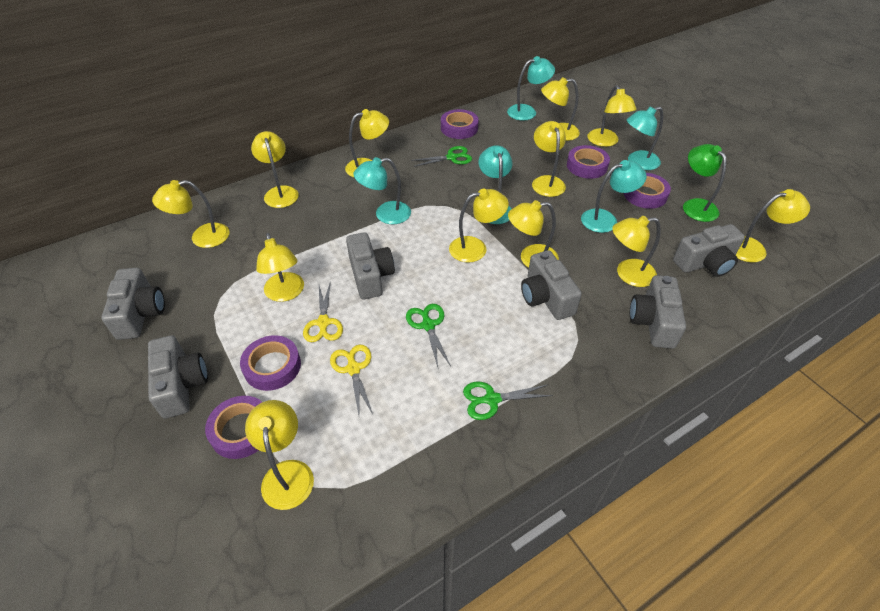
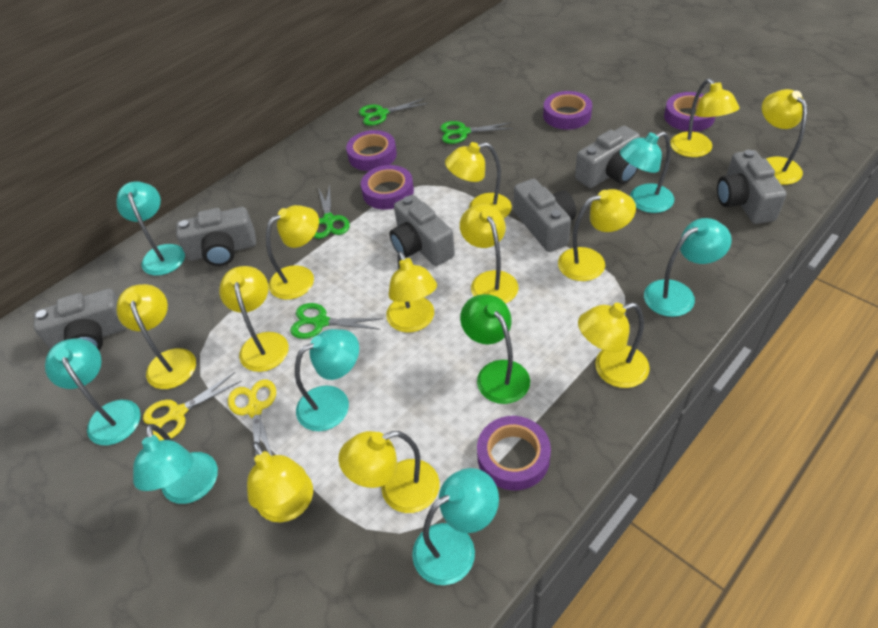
green scissors: [406,304,451,367] [411,146,472,167] [463,382,553,420] = 3 -> [290,303,383,339] [314,184,350,239] [359,98,428,126] [440,121,513,144] = 4
turquoise lamp: [353,157,411,224] [479,145,513,224] [507,56,555,121] [581,160,647,233] [627,107,663,170] = 5 -> [45,338,141,445] [116,181,185,276] [133,424,218,504] [295,329,359,431] [412,468,499,585] [620,132,674,213] [644,218,732,317] = 7

